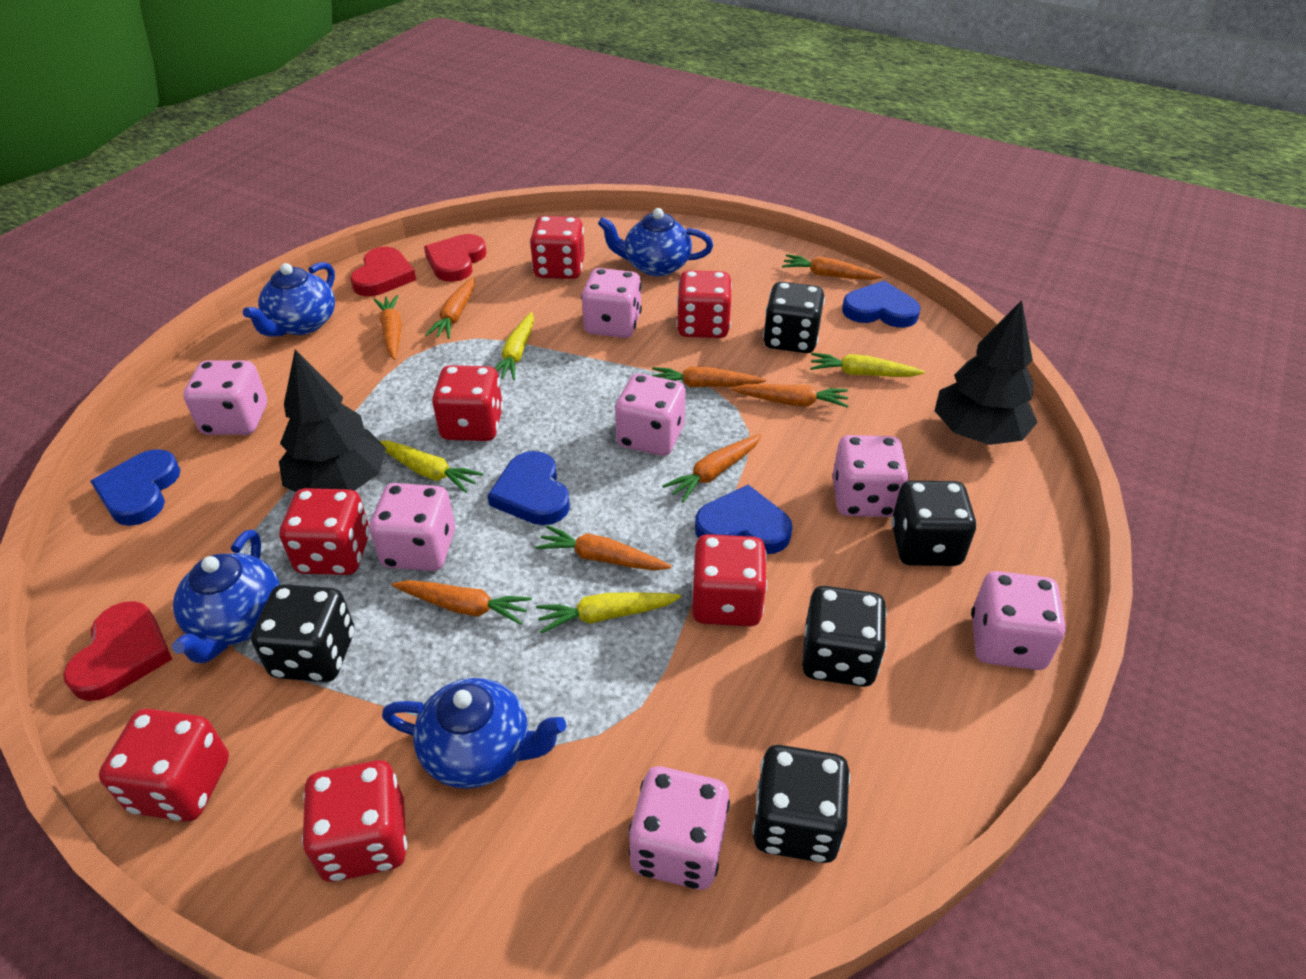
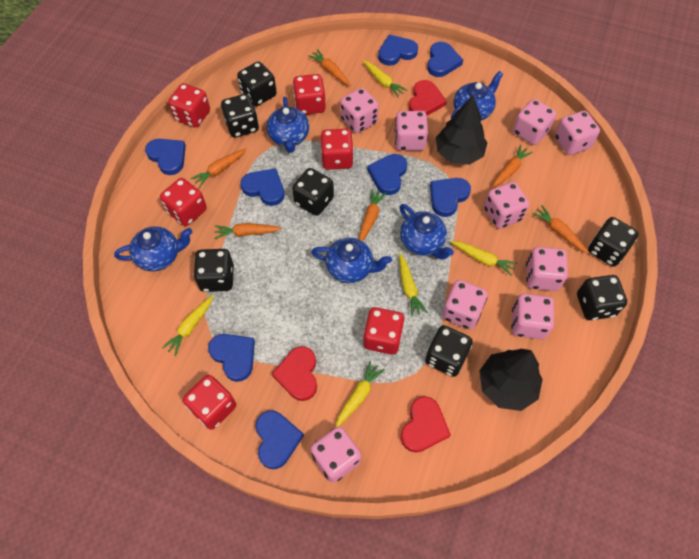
black dice: [251,584,354,682] [752,745,850,863] [763,282,825,353] [802,586,887,687] [891,481,976,566] = 5 -> [194,249,234,292] [221,94,259,138] [237,61,277,106] [292,168,334,216] [425,325,473,377] [577,275,627,320] [588,217,639,267] = 7
blue heart: [90,449,181,526] [487,451,570,525] [695,485,793,554] [842,281,921,328] = 4 -> [145,139,186,175] [208,334,255,382] [240,168,285,206] [256,410,304,469] [367,154,407,195] [378,35,418,66] [427,42,463,77] [430,178,471,217] = 8
blue teapot: [172,530,280,663] [243,262,335,337] [382,678,566,789] [598,208,713,277] = 4 -> [114,226,192,271] [267,97,309,153] [311,238,392,283] [399,204,454,260] [451,71,503,120] = 5
orange carrot: [374,295,402,360] [392,580,532,625] [425,277,475,339] [536,525,671,571] [652,366,766,387] [663,434,762,502] [731,384,848,408] [782,254,883,280] = 8 -> [191,148,246,188] [214,223,282,239] [308,49,351,86] [359,189,386,241] [492,145,533,189] [532,205,589,253] = 6
pink dice: [183,360,267,435] [369,483,455,571] [581,268,642,338] [615,374,686,456] [628,766,730,890] [832,435,909,517] [971,571,1066,670] = 7 -> [311,427,361,483] [340,88,379,133] [394,111,428,151] [442,280,488,330] [484,182,529,229] [511,294,554,339] [513,99,556,145] [526,247,568,291] [555,111,600,155] = 9
red dice: [99,709,229,822] [280,488,370,575] [302,760,407,882] [432,365,503,441] [530,216,584,279] [676,270,732,338] [692,534,767,627] = 7 -> [160,178,207,226] [168,83,210,128] [183,375,236,430] [293,74,326,115] [321,129,354,170] [363,307,405,355] = 6
yellow carrot: [380,441,483,493] [495,312,534,380] [536,593,681,633] [810,353,925,377] = 4 -> [162,295,213,356] [335,361,385,428] [363,60,408,98] [399,253,427,316] [451,241,517,276] = 5

